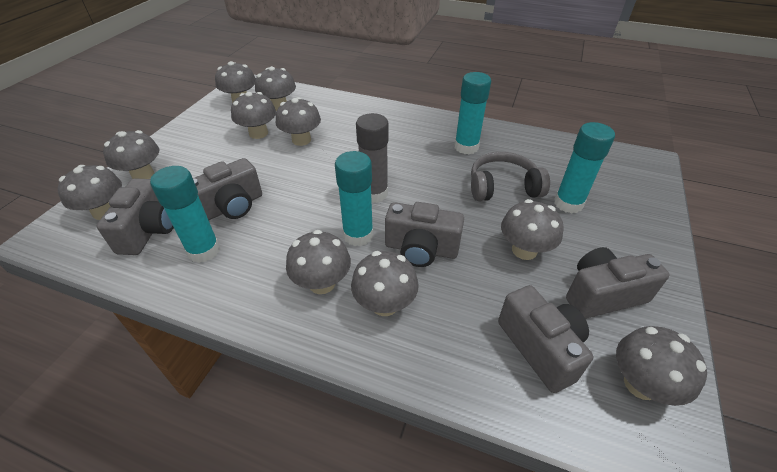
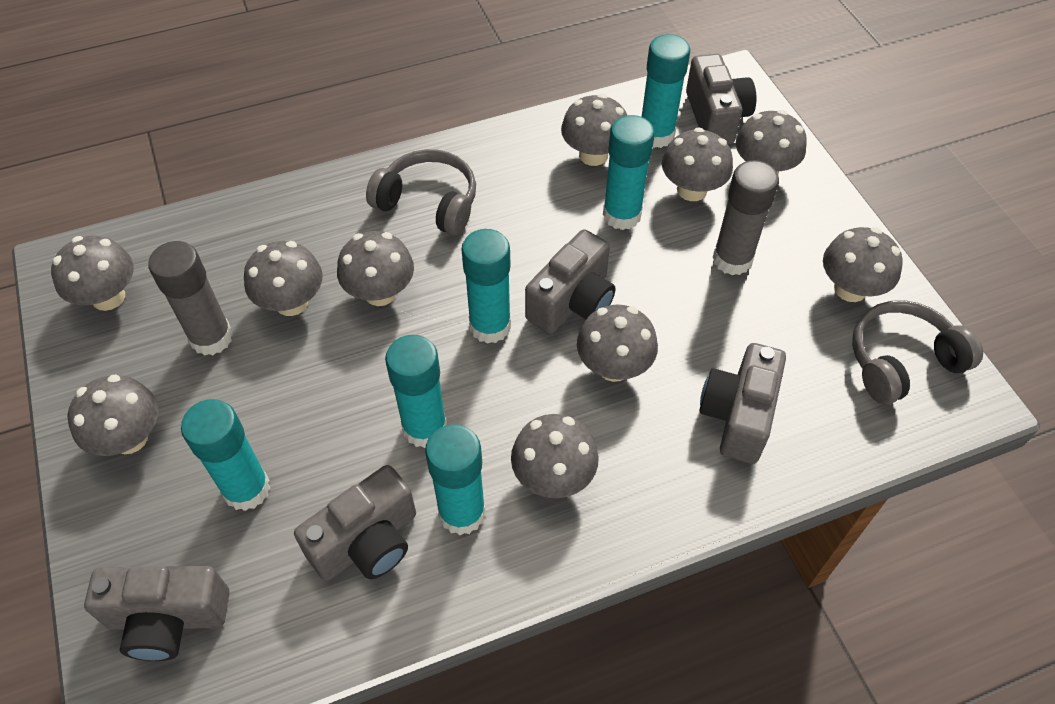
grey glue stick: [356,113,389,203] = 1 -> [148,241,233,356] [713,160,779,275] = 2
grey headphones: [471,152,550,201] = 1 -> [366,149,476,236] [852,300,983,405] = 2
turquoise glue stick: [150,166,220,263] [335,151,373,246] [454,72,491,155] [554,122,615,214] = 4 -> [181,399,271,511] [385,335,447,448] [425,424,486,535] [461,229,511,344] [603,115,655,230] [642,34,690,148] = 6

